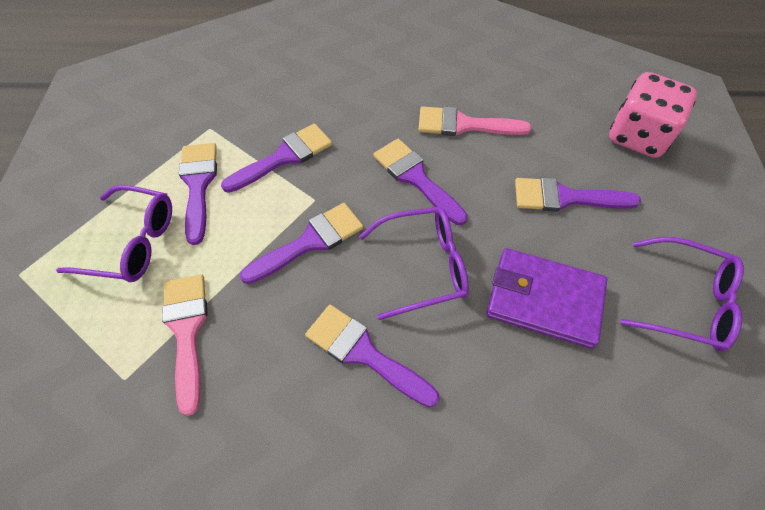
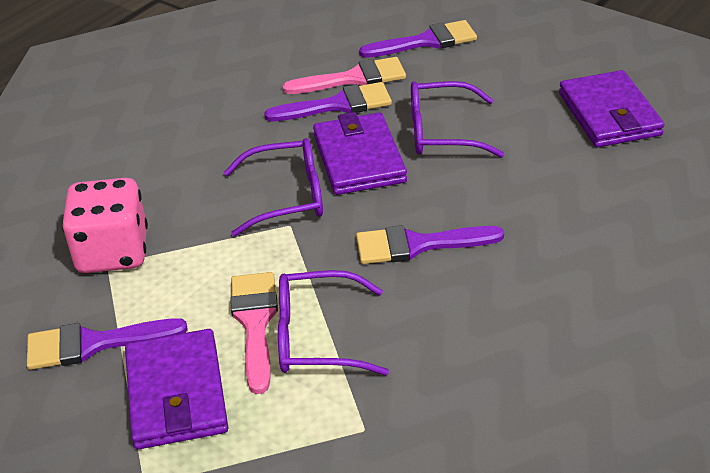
purple brush: [179,143,217,245] [221,123,332,193] [240,203,363,284] [305,305,439,408] [373,139,468,225] [515,177,641,212] = 6 -> [27,318,188,370] [264,82,392,121] [356,225,504,264] [359,20,477,58] = 4
purple wallet: [486,248,607,349] = 1 -> [125,329,228,449] [313,112,407,195] [559,70,664,147] = 3

